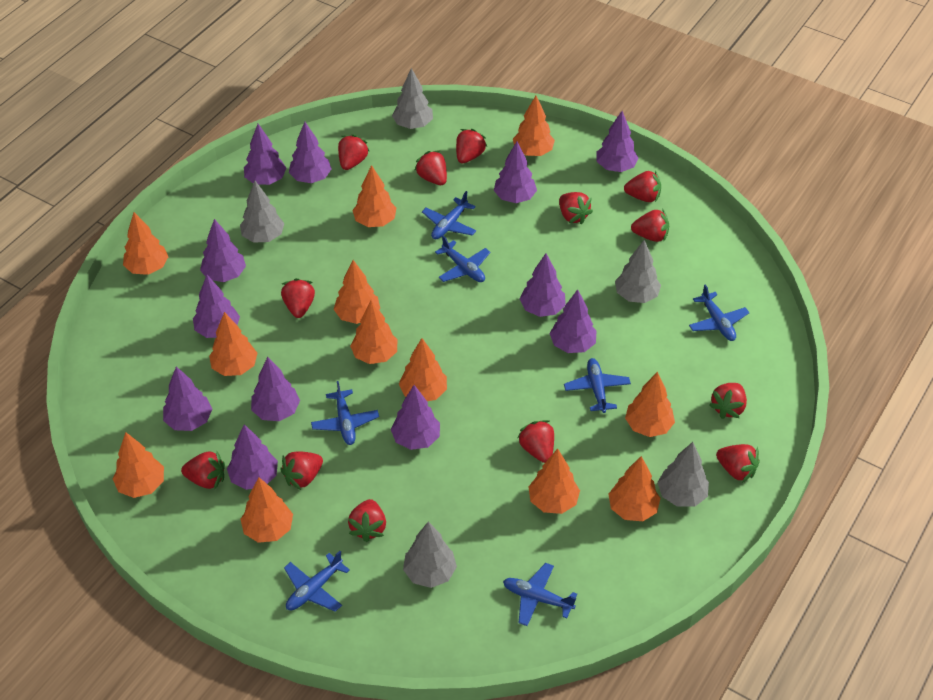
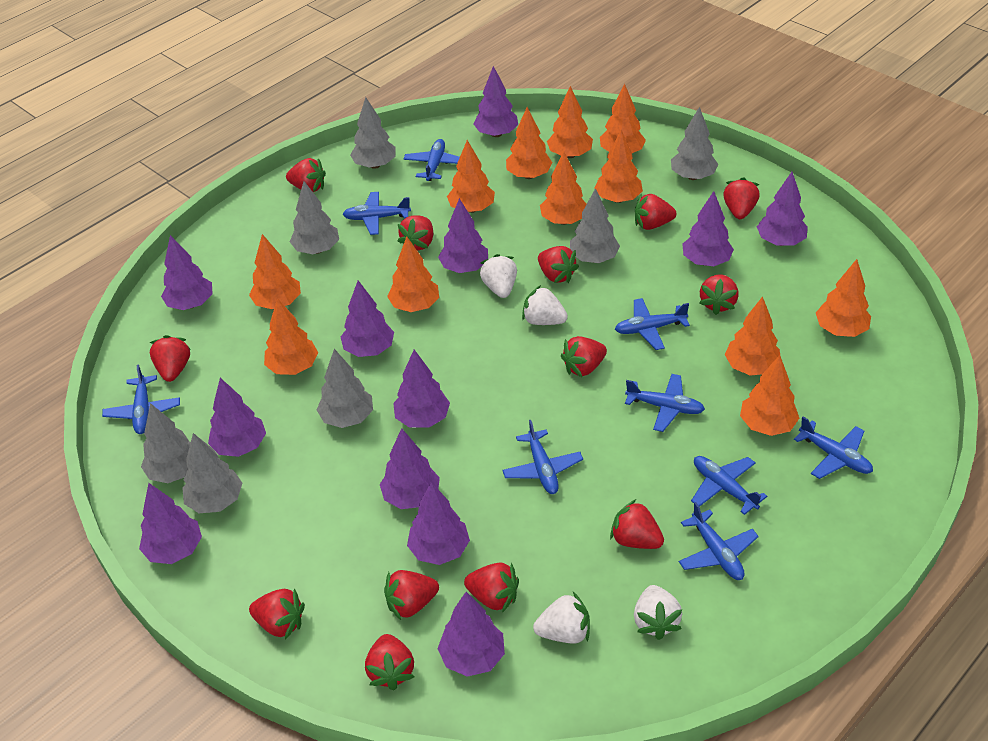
blue plane: [284,551,350,612] [311,381,379,445] [422,191,476,239] [435,236,491,282] [503,563,577,626] [564,358,631,413] [689,284,749,341] = 7 -> [102,364,180,434] [343,192,411,235] [403,139,460,181] [502,420,583,494] [615,298,690,350] [625,374,705,432] [679,502,759,580] [691,456,767,515] [794,417,873,479] = 9
grey tree: [240,181,284,243] [392,68,433,129] [403,522,457,588] [615,240,661,303] [657,442,709,507] = 5 -> [141,403,191,483] [182,433,242,513] [290,181,339,254] [317,349,373,428] [350,97,396,169] [570,188,620,263] [671,107,718,180] = 7
white strawberry: none = 0 -> [480,254,517,298] [522,285,568,325] [533,592,590,643] [634,585,682,640] = 4

